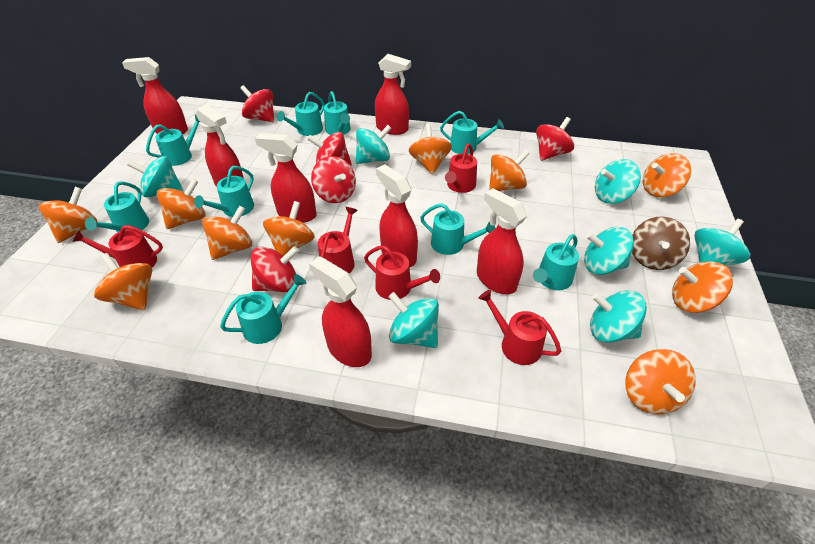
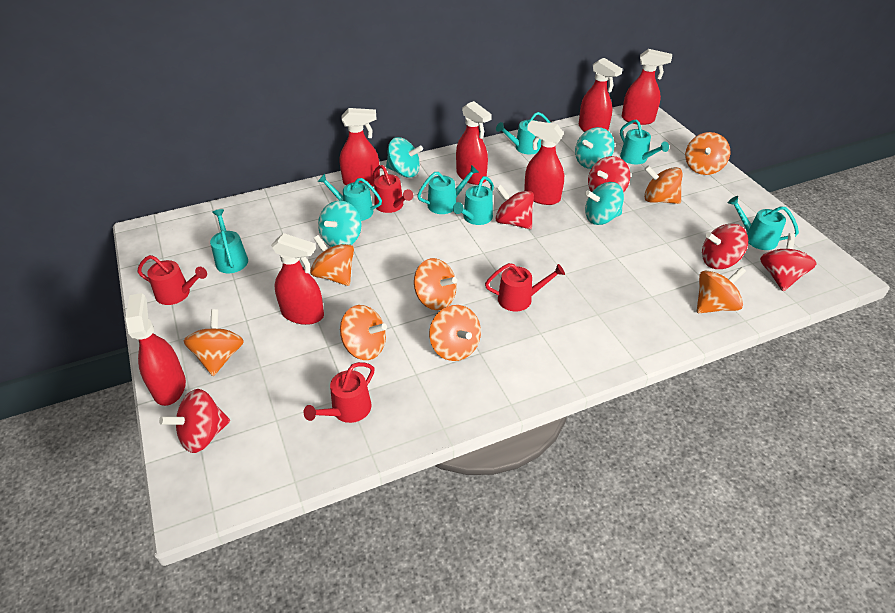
brown spinning top: [632,216,690,270] = 1 -> none = 0
orange spinning top: [39,187,97,243] [94,253,152,310] [157,179,206,229] [202,206,252,260] [263,201,315,256] [409,124,452,175] [489,150,529,191] [625,349,696,415] [643,153,691,197] [672,261,733,313] = 10 -> [184,309,244,376] [310,235,354,286] [340,305,387,360] [414,258,457,310] [429,305,481,361] [644,165,683,204] [685,132,730,175] [697,267,746,313] = 8
red watering can: [72,225,163,267] [318,207,358,273] [364,245,440,300] [445,143,477,193] [478,290,561,365] = 5 -> [137,255,207,305] [304,362,374,423] [373,165,413,213] [485,263,565,312] = 4
turquoise spinning top: [127,156,183,197] [356,125,391,164] [388,292,439,348] [584,227,634,275] [590,290,647,343] [595,159,641,204] [694,219,750,266] = 7 -> [318,201,362,247] [386,137,423,178] [575,127,614,169] [585,182,624,225] = 4
turquoise watering can: [85,181,149,233] [146,115,200,166] [194,166,254,217] [220,274,306,344] [277,92,325,136] [324,91,351,135] [420,203,495,255] [440,111,504,154] [533,234,579,290] = 9 -> [210,209,248,273] [318,174,382,221] [417,165,479,214] [453,176,494,225] [496,112,551,154] [620,119,669,164] [728,196,799,250] = 7

